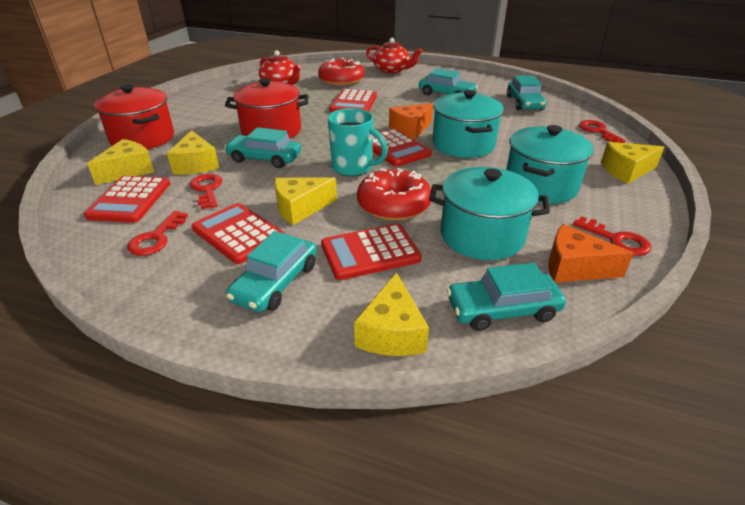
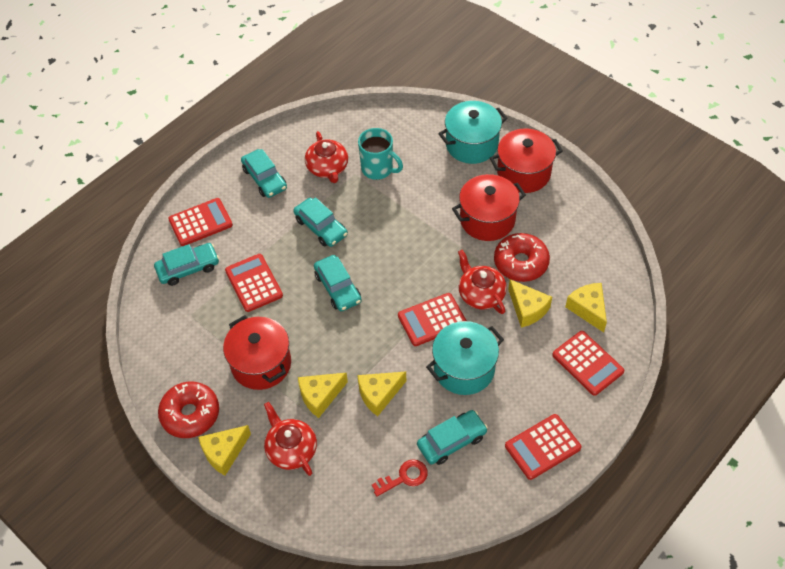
orange cheese: [389,103,433,139] [548,224,634,283] = 2 -> none = 0
red key: [127,211,188,256] [190,174,222,209] [573,216,651,256] [579,120,626,143] = 4 -> [372,459,428,497] = 1
red pot: [94,84,174,149] [225,78,308,138] = 2 -> [223,315,291,390] [452,174,526,241] [490,128,563,193] = 3
red teapot: [259,50,302,85] [366,38,423,74] = 2 -> [264,402,317,476] [305,131,348,183] [458,250,507,314] = 3
turquoise pot: [429,167,550,260] [433,90,504,158] [506,125,594,204] = 3 -> [426,321,504,395] [438,101,508,164] = 2

